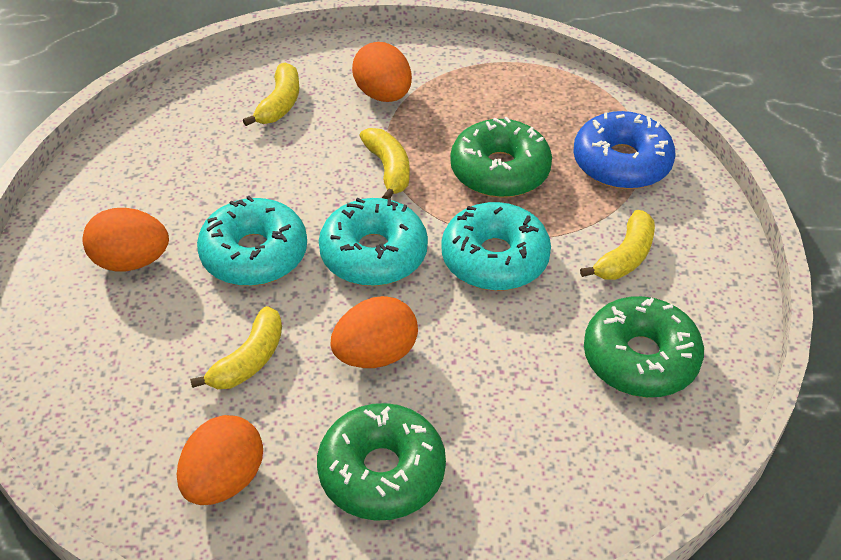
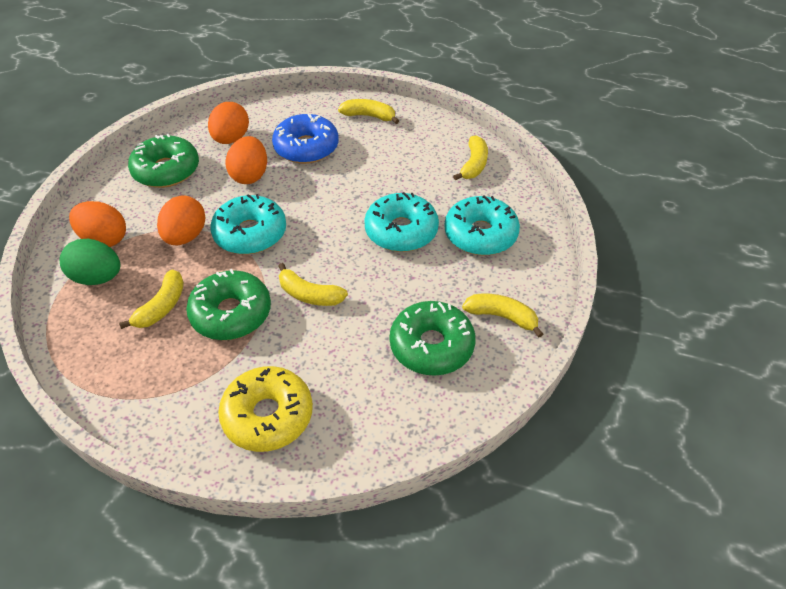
green egg: none = 0 -> [59,239,120,285] = 1
yellow banana: [190,306,282,389] [243,63,299,126] [360,128,410,199] [580,210,655,280] = 4 -> [119,270,184,329] [278,263,348,306] [338,99,399,124] [453,135,488,181] [462,294,543,338] = 5
yellow donut: none = 0 -> [218,366,313,452] = 1

